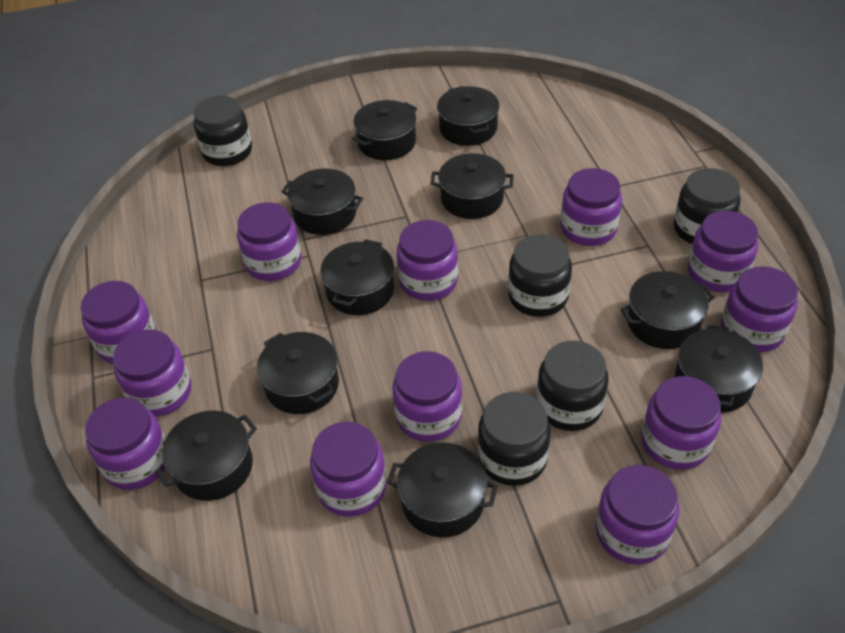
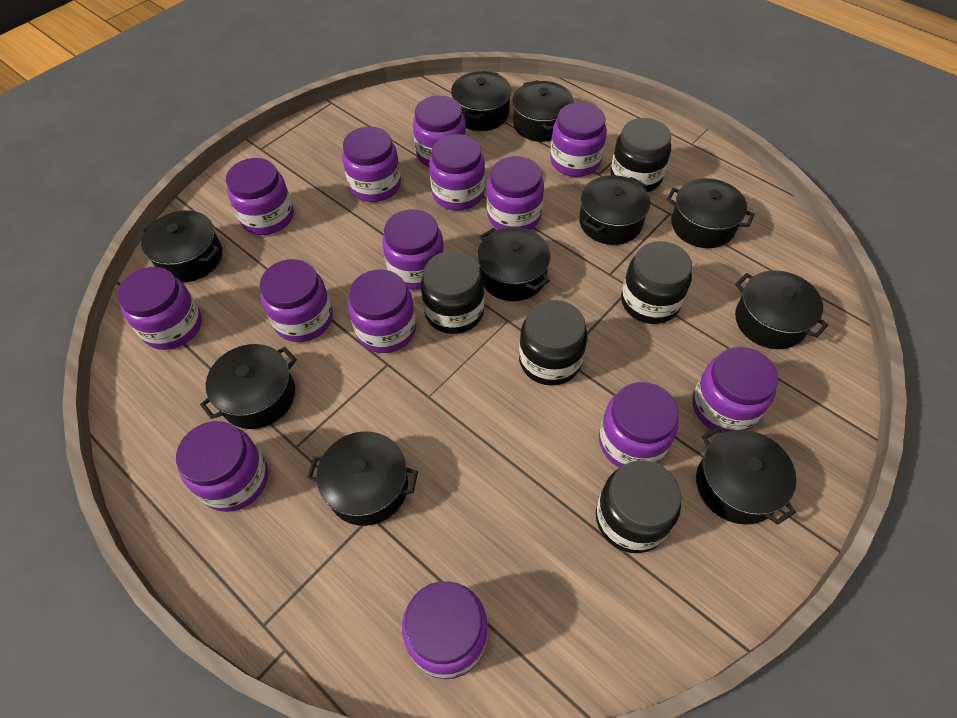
purple jar: [80,281,156,364] [85,398,166,490] [113,329,192,417] [237,202,301,281] [310,422,387,517] [392,351,462,442] [397,220,458,301] [561,168,622,246] [596,465,679,564] [641,376,721,470] [688,211,758,292] [721,266,798,353] = 12 -> [117,267,202,350] [176,421,268,512] [226,158,294,235] [260,259,333,342] [342,127,401,202] [348,269,416,353] [382,209,444,290] [402,581,488,679] [413,96,466,167] [429,134,485,210] [487,156,544,230] [550,102,607,177] [599,382,679,468] [692,347,778,434] = 14

